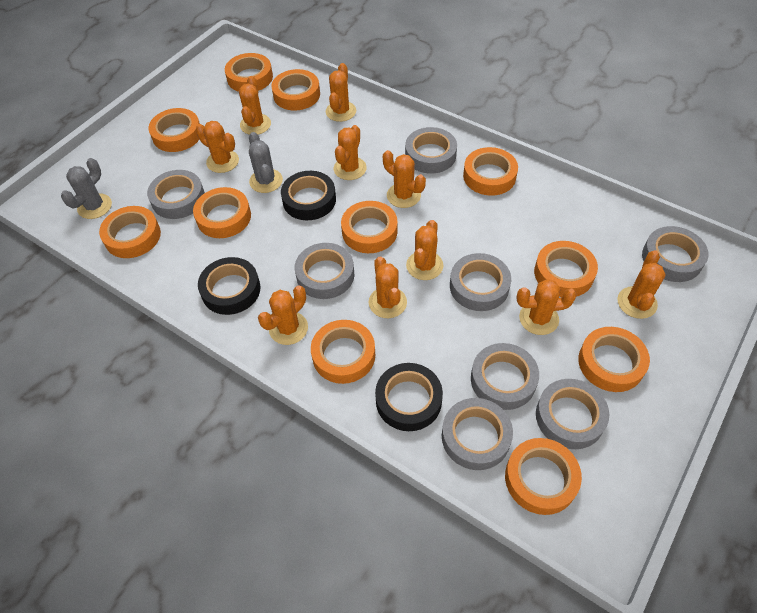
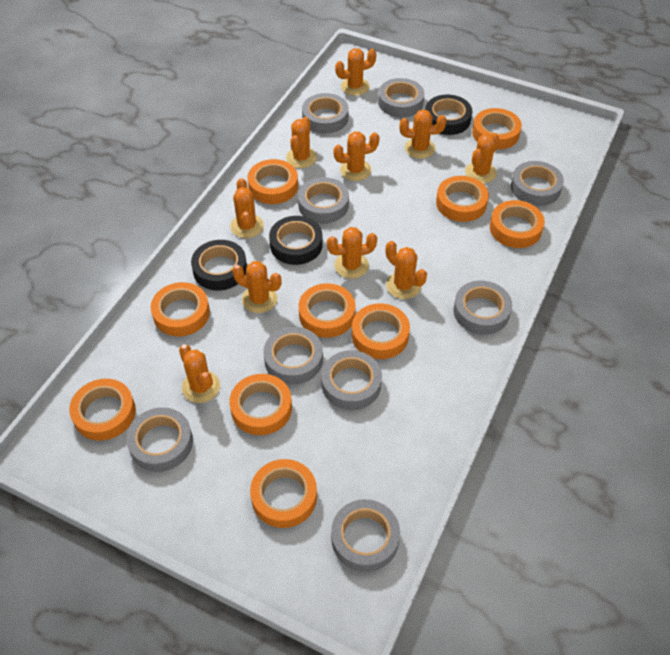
grey cactus: [61,158,112,219] [249,132,283,193] = 2 -> none = 0
grey tape: [147,170,205,219] [295,243,354,299] [405,127,457,174] [442,398,513,470] [450,253,511,311] [471,343,539,410] [536,379,609,449] [642,226,709,282] = 8 -> [126,407,193,472] [263,327,323,384] [298,177,349,223] [302,93,349,133] [321,350,382,410] [331,499,400,572] [378,78,424,117] [453,281,512,335] [511,161,564,206] = 9
orange tape: [99,206,161,258] [149,108,200,152] [193,187,251,238] [225,53,273,92] [271,69,320,110] [311,320,375,384] [341,201,398,253] [463,147,518,196] [505,438,582,515] [534,241,598,297] [578,327,650,392] = 11 -> [69,379,136,441] [151,282,210,336] [229,374,292,435] [247,159,298,204] [250,459,317,528] [299,283,356,338] [352,303,410,359] [436,176,489,222] [472,108,522,149] [490,200,545,248] = 10

